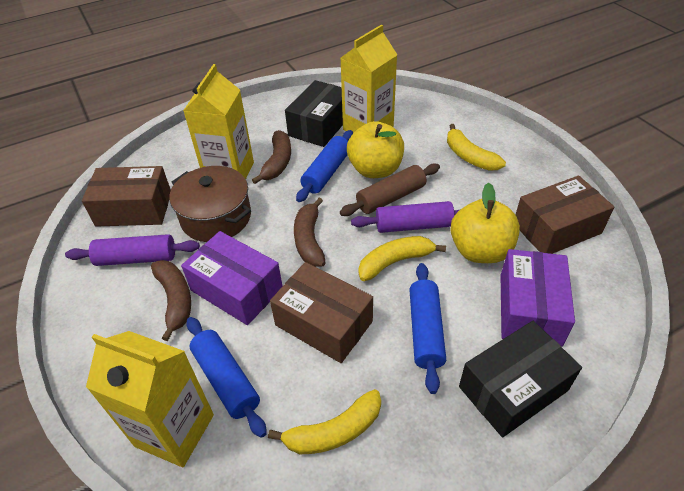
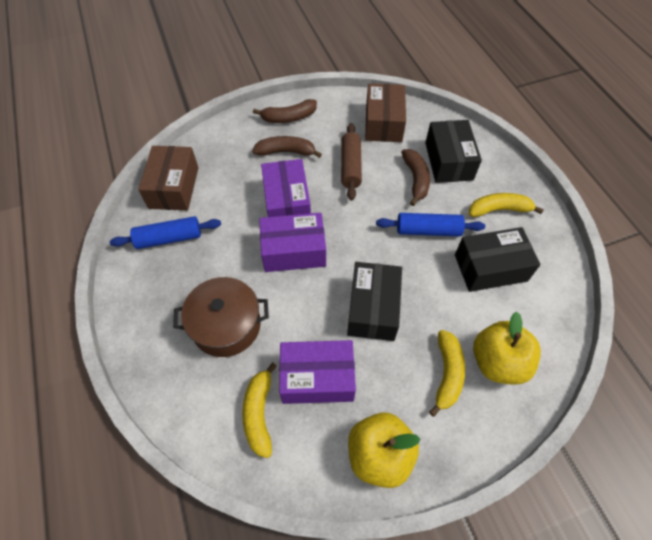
black box: [285,80,343,147] [459,321,582,437] = 2 -> [347,262,402,341] [425,120,482,183] [455,227,540,292] = 3
blue rolling pin: [187,317,267,438] [296,130,353,202] [409,263,446,394] = 3 -> [110,216,221,249] [376,213,485,236] = 2
brown box: [82,166,171,227] [270,262,373,363] [515,176,614,254] = 3 -> [138,146,198,210] [365,83,406,142] = 2
purple box: [181,231,282,325] [501,249,575,347] = 2 -> [259,213,326,272] [261,159,311,217] [279,340,356,404] = 3
purple rolling pin: [65,234,200,266] [351,201,461,233] = 2 -> none = 0
yellow carton: [86,331,214,467] [183,64,254,179] [341,25,397,133] = 3 -> none = 0

